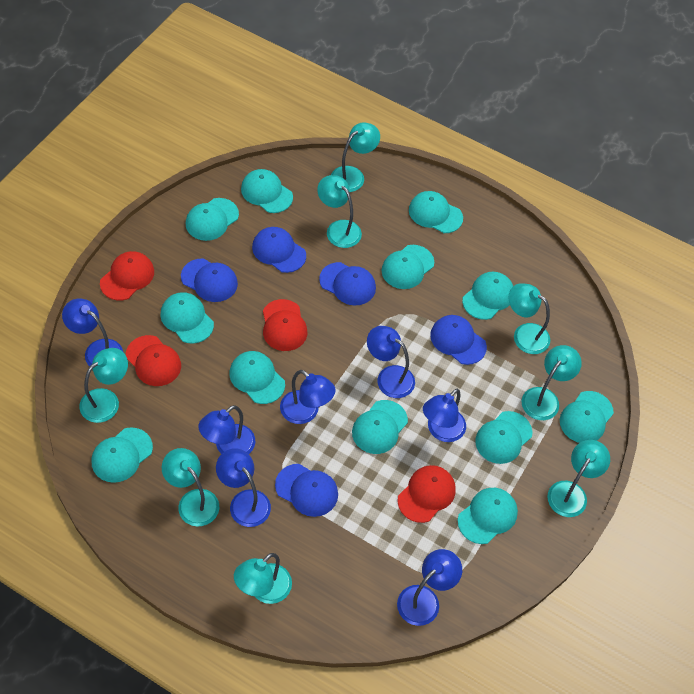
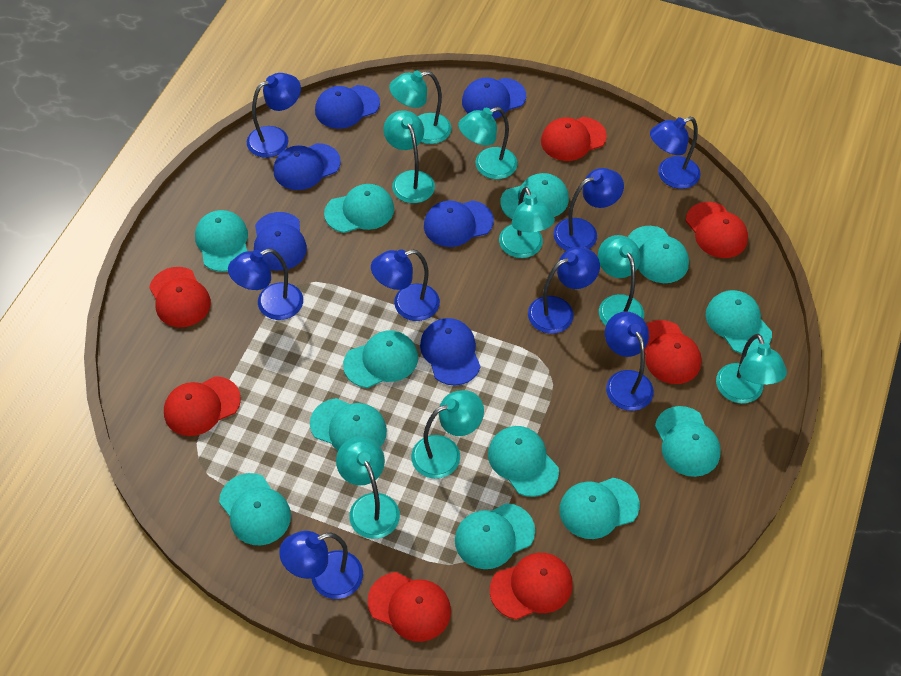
blue cap: [181,258,238,302] [252,227,306,273] [275,464,338,517] [319,262,376,306] [430,315,487,365] = 5 -> [254,212,307,271] [274,143,341,190] [315,85,380,129] [420,318,481,386] [424,200,494,247] [462,78,526,119] = 6
blue lamp: [62,299,123,366] [198,405,256,454] [216,448,271,527] [280,370,336,424] [367,326,415,398] [397,549,462,626] [423,389,466,442] = 7 -> [228,249,303,320] [247,73,301,158] [279,531,363,599] [371,249,440,321] [528,247,600,334] [553,168,624,251] [605,312,654,411] [650,117,701,189] = 8
red cap: [100,251,154,300] [126,335,181,386] [263,299,307,351] [397,465,456,523] = 4 -> [149,267,211,327] [164,376,241,436] [368,572,451,642] [490,553,573,620] [541,117,607,161] [645,320,702,384] [686,202,748,258] = 7

